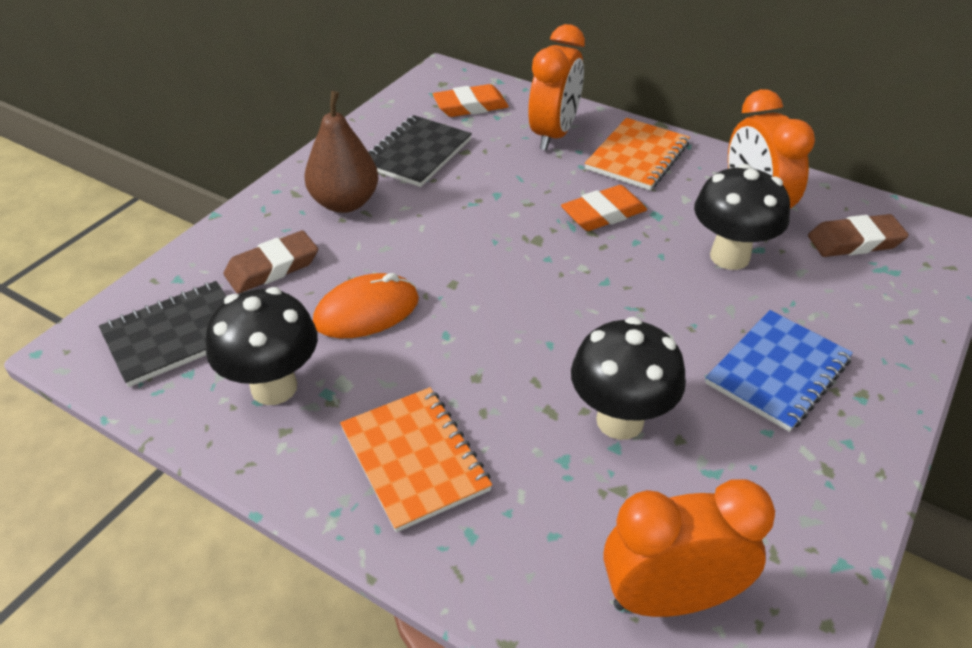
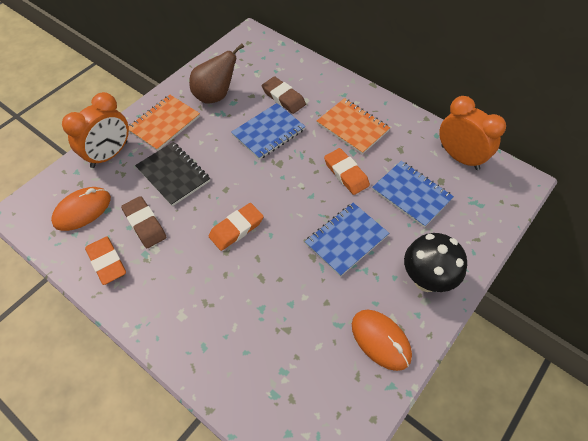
black mushroom: [206,287,318,405] [571,317,686,440] [694,164,790,270] = 3 -> [404,233,467,292] = 1
black notebook: [99,281,227,387] [368,115,472,187] = 2 -> [135,142,210,206] = 1
blue notebook: [706,310,853,432] = 1 -> [231,103,305,160] [305,203,389,277] [372,161,454,228] = 3
orange clock: [528,24,585,150] [604,479,775,617] [728,89,815,209] = 3 -> [62,92,129,168] [439,96,506,170] = 2
orange eraser: [433,84,509,117] [561,185,647,231] = 2 -> [85,236,126,285] [209,203,264,251] [324,148,370,195] = 3
orange mouse: [313,273,419,338] = 1 -> [51,187,111,231] [352,310,412,371] = 2

